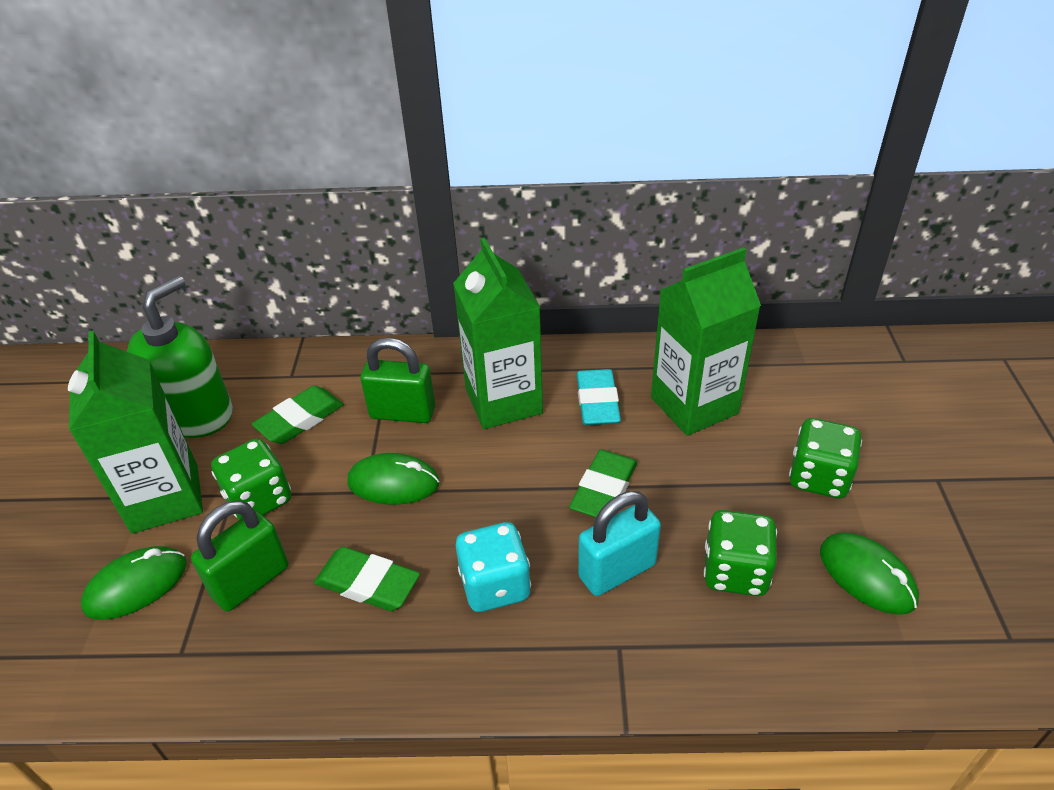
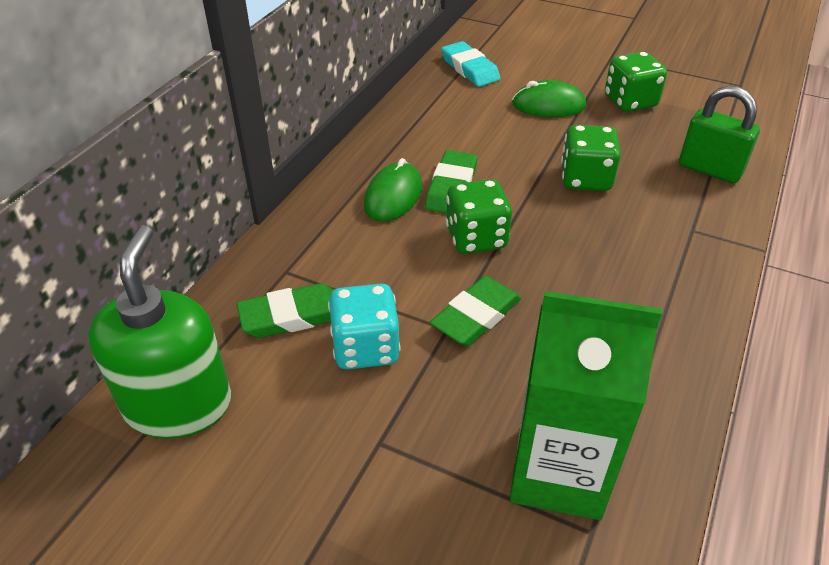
green carton: [68,331,203,534] [453,238,543,429] [651,247,761,436] = 3 -> [510,291,662,520] = 1
green mouse: [81,546,187,620] [347,453,439,505] [820,532,919,615] = 3 -> [364,158,422,222] [512,80,586,117] = 2
green padlock: [191,500,288,612] [361,338,435,423] = 2 -> [679,86,760,184] = 1
turquoise padlock: [578,491,661,596] = 1 -> none = 0

